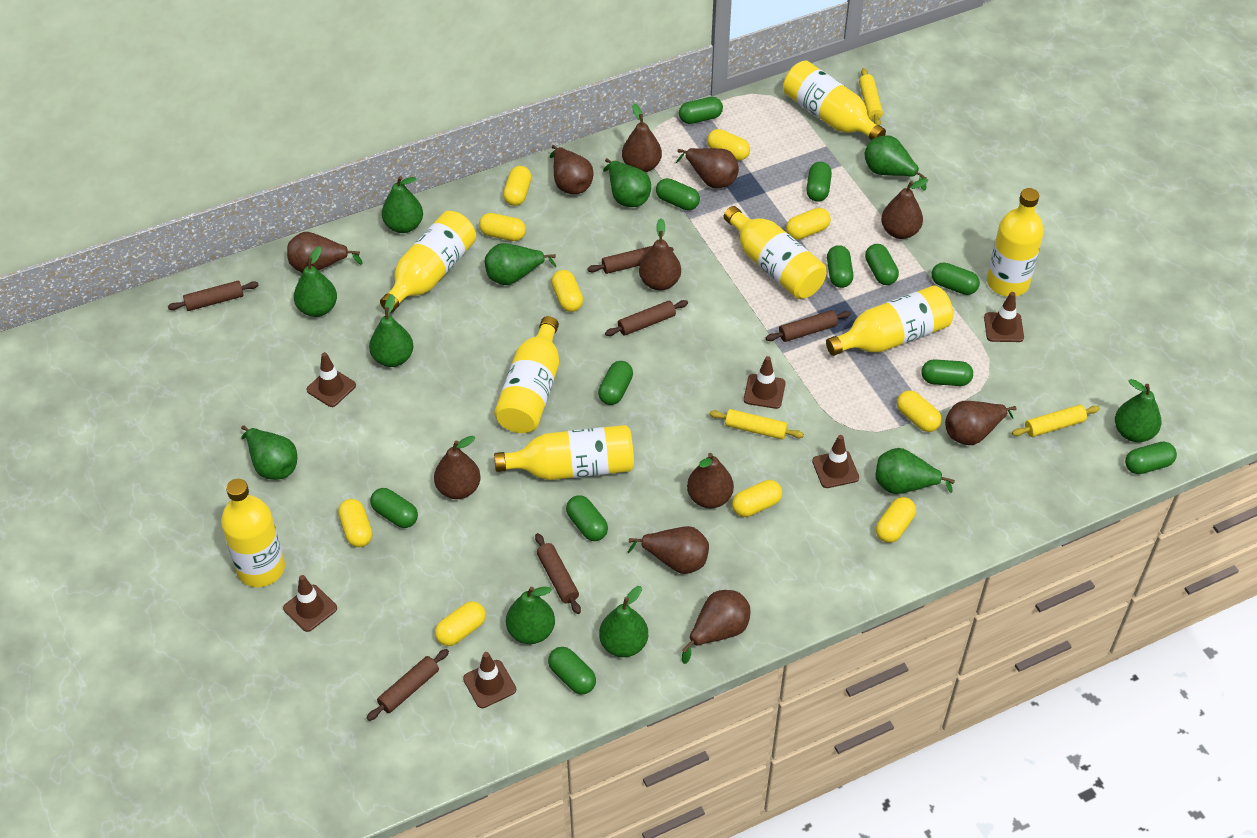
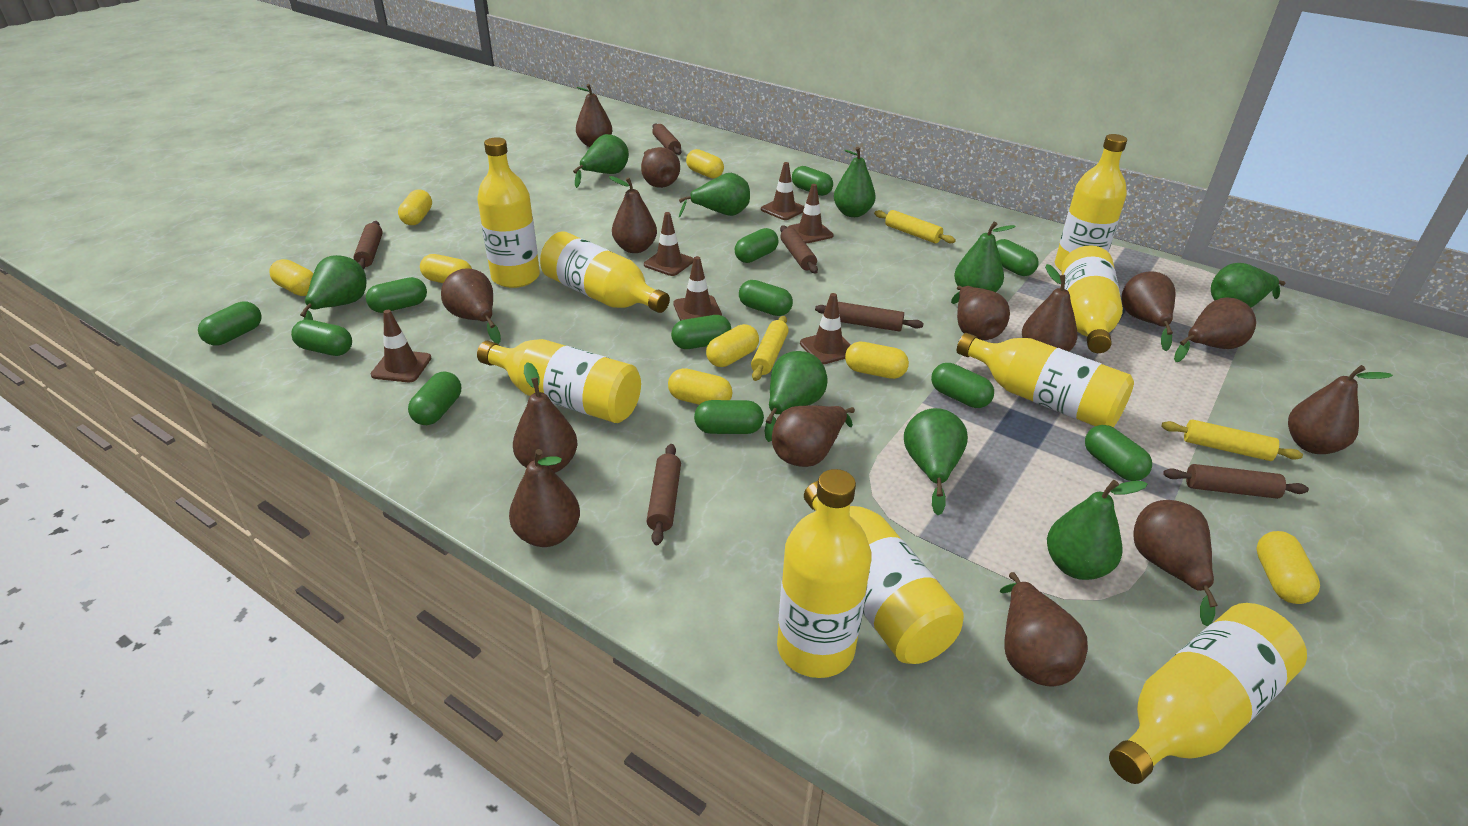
brown pear: [287,232,363,273] [434,436,481,499] [550,145,594,194] [622,104,662,172] [628,526,709,574] [639,218,681,290] [676,148,739,188] [682,590,750,664] [687,453,734,508] [881,178,928,239] [945,401,1017,445] = 11 -> [441,268,501,344] [509,449,580,547] [513,362,578,473] [576,84,612,147] [609,176,657,253] [641,147,680,188] [772,406,855,467] [951,285,1010,340] [1000,572,1088,687] [1022,264,1077,351] [1122,272,1175,351] [1133,500,1218,627] [1174,297,1256,362] [1288,365,1393,454] = 14
green pear: [241,425,297,480] [294,246,337,317] [369,294,414,367] [382,176,423,233] [485,243,556,285] [506,587,555,644] [599,586,648,657] [603,158,651,207] [864,135,927,191] [875,448,955,494] [1115,379,1161,442] = 11 -> [300,255,367,320] [573,134,629,188] [679,173,750,217] [765,351,827,442] [834,147,876,217] [904,408,968,516] [954,222,1016,292] [1047,480,1148,580] [1211,263,1285,307] = 9
yellow bottle: [221,479,285,587] [380,211,476,312] [494,316,559,433] [494,425,634,480] [724,206,827,299] [783,60,886,140] [826,285,953,356] [987,188,1044,297] = 8 -> [477,137,540,288] [477,339,641,423] [540,231,670,313] [777,469,872,678] [804,481,964,664] [957,333,1134,427] [1055,134,1127,271] [1061,245,1123,353] [1109,603,1307,784] = 9
yellow capsule: [338,499,372,547] [435,601,486,646] [479,213,526,241] [503,166,532,206] [551,270,583,312] [707,129,750,161] [732,480,782,517] [786,208,831,240] [876,497,916,543] [897,390,942,432] = 10 -> [269,259,314,296] [398,189,432,225] [420,254,472,283] [668,368,732,405] [686,149,724,178] [706,324,759,367] [845,342,909,379] [1256,531,1320,604] = 8

